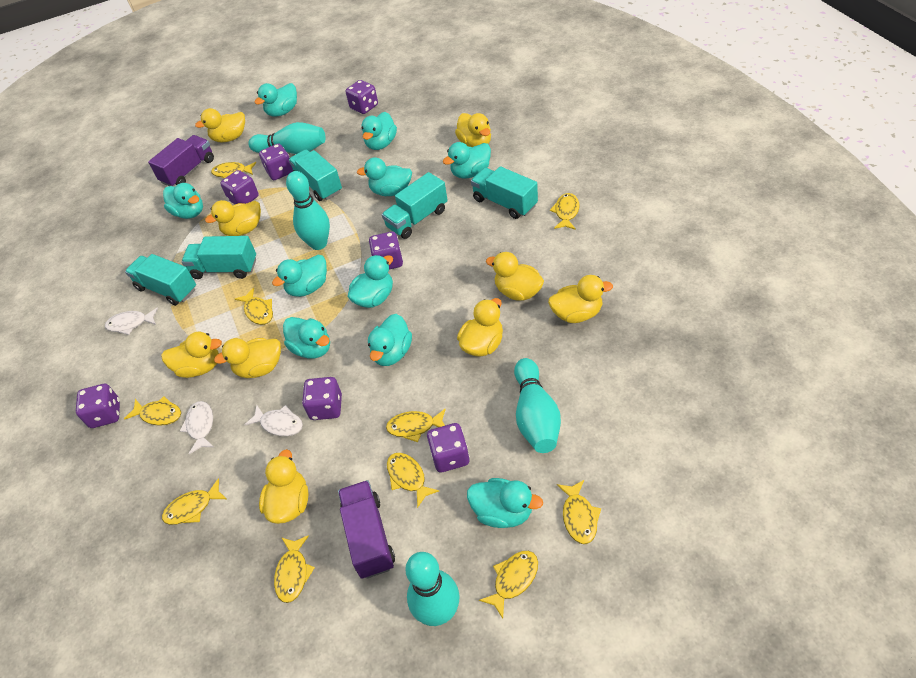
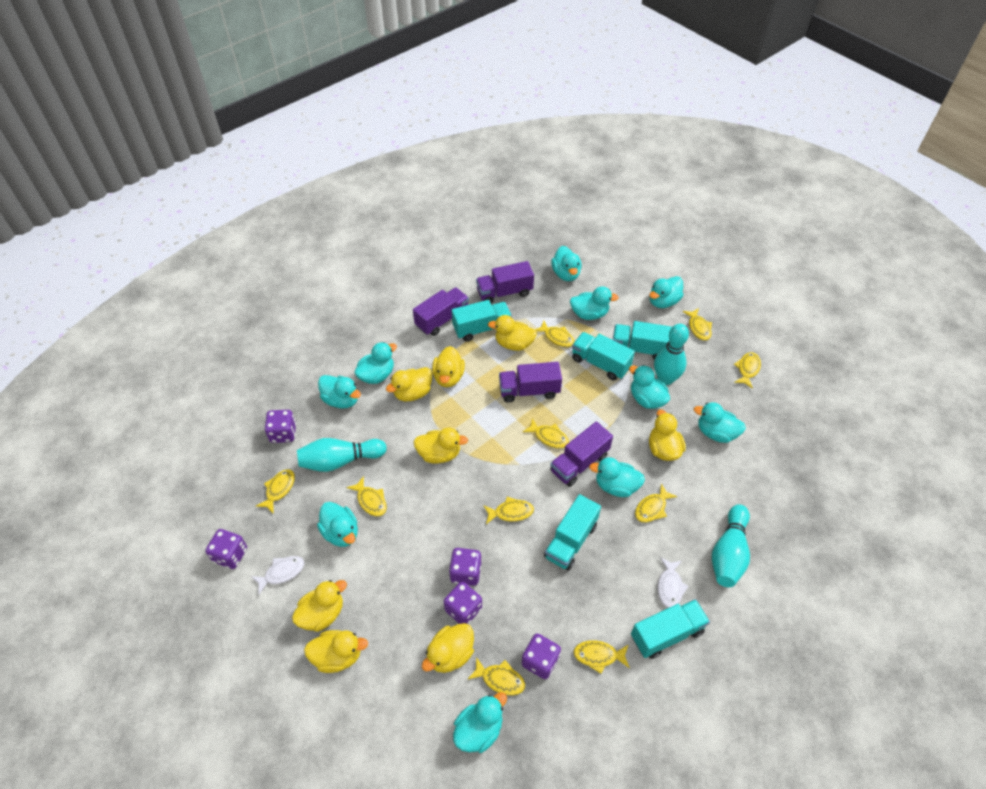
purple dice: [76,384,120,428] [220,170,259,204] [259,144,293,180] [302,377,342,420] [346,80,378,114] [369,231,403,270] [427,423,470,472] = 7 -> [205,529,247,569] [265,410,296,443] [444,582,482,624] [449,548,481,586] [522,634,561,679] = 5
purple truck: [148,135,214,186] [338,480,395,579] = 2 -> [413,287,469,336] [476,261,534,304] [499,362,562,403] [550,421,613,487] = 4
turquoise bowling pin: [248,122,326,154] [286,171,330,250] [405,552,460,626] [514,358,561,453] = 4 -> [297,438,387,472] [654,324,689,385] [712,504,750,587] = 3
white fish: [105,307,158,335] [180,401,214,454] [244,405,303,436] = 3 -> [251,556,304,594] [658,557,689,608] = 2
yellow duck: [161,332,222,378] [195,108,245,142] [205,200,261,236] [214,338,281,378] [259,449,309,524] [455,113,491,147] [457,298,503,357] [486,252,544,301] [548,275,613,323] = 9 -> [292,580,347,632] [304,630,368,673] [386,367,432,401] [414,428,468,464] [422,623,474,673] [432,346,465,387] [488,315,537,351] [649,410,686,461] = 8

